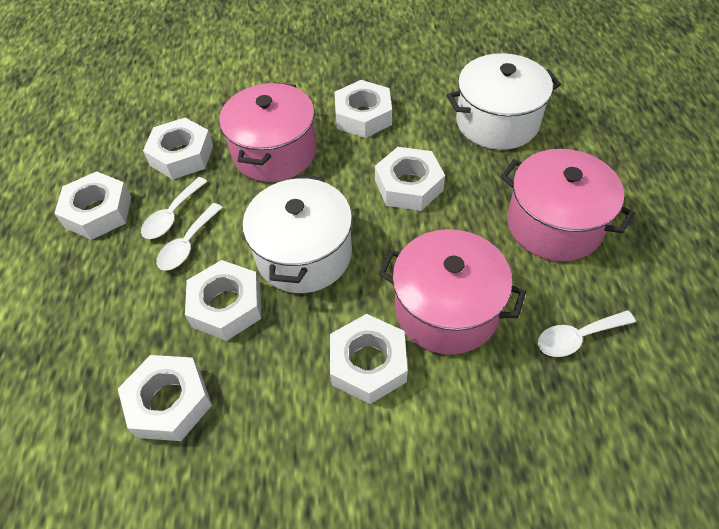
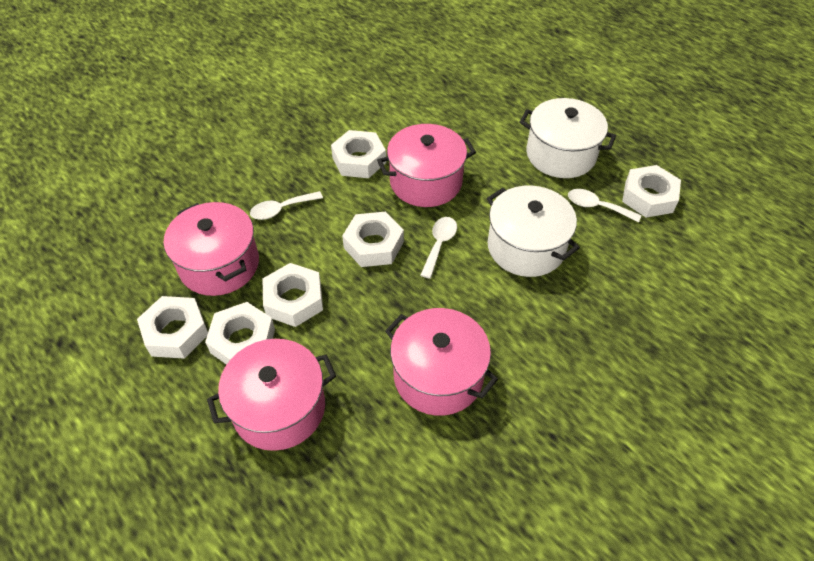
pink pot: [219,82,317,182] [378,229,526,355] [500,149,635,261] = 3 -> [164,202,259,296] [207,339,336,451] [377,124,476,207] [385,308,498,416] = 4
white nut: [54,171,131,240] [118,355,212,441] [143,118,213,179] [185,260,261,341] [330,314,408,404] [335,80,392,138] [375,147,445,211] = 7 -> [137,296,208,359] [205,302,275,365] [263,263,323,327] [331,130,386,178] [342,212,404,267] [622,165,681,218] = 6

